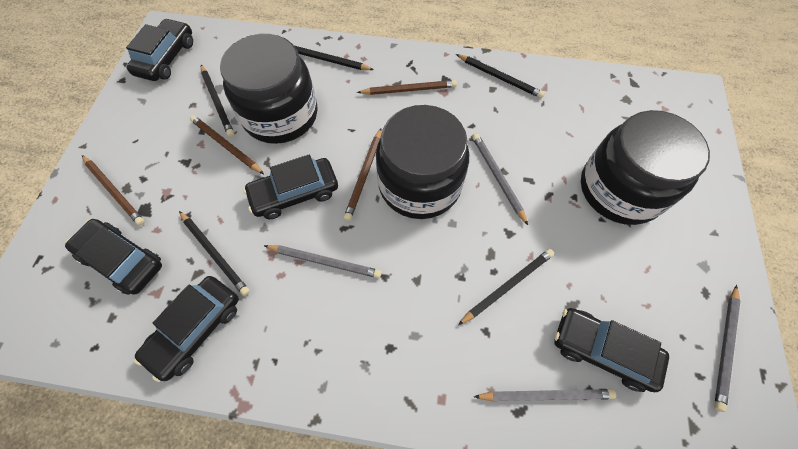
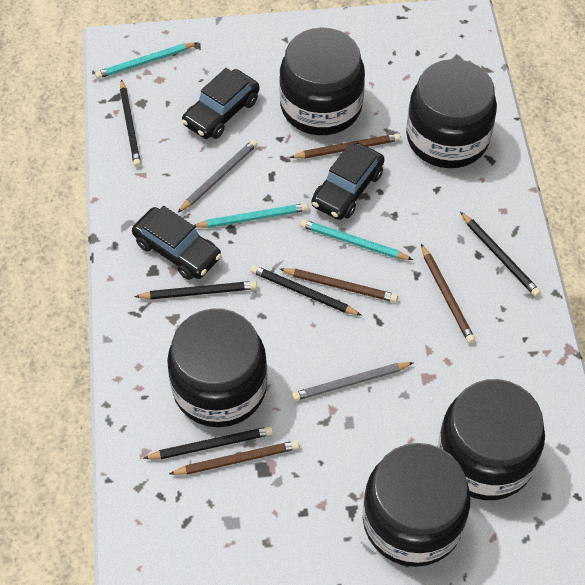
black car: [65,219,162,295] [126,18,193,81] [134,276,239,382] [243,155,338,219] [554,308,669,392] = 5 -> [132,206,222,280] [182,68,260,139] [312,143,385,220] = 3
black jar: [220,34,318,144] [376,105,469,219] [581,110,710,225] = 3 -> [167,309,268,427] [279,27,365,135] [363,443,471,567] [406,59,497,168] [438,379,545,500] = 5
grey pencil: [264,245,382,278] [472,134,528,225] [474,389,616,402] [714,285,740,412] = 4 -> [177,139,258,213] [292,362,414,401] = 2
turquoise pencil: none = 0 -> [95,42,197,79] [194,203,308,228] [300,219,413,260] = 3

